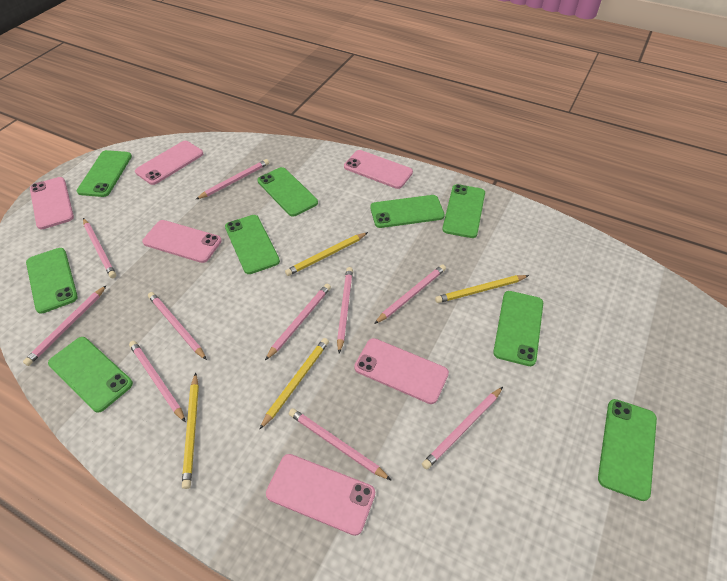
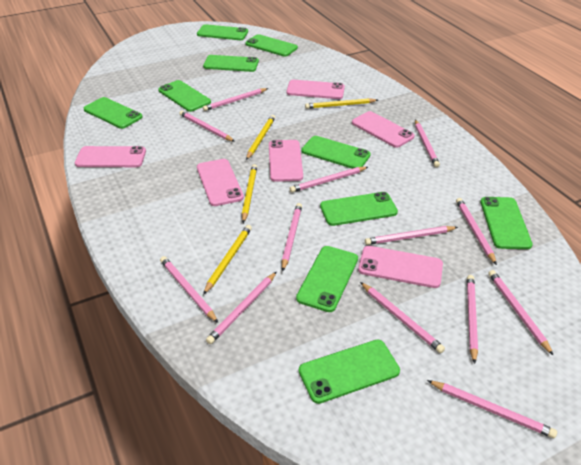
green phone: [26,248,78,314] [48,337,133,413] [77,150,132,197] [225,215,280,274] [258,167,318,217] [370,195,445,228] [442,184,485,238] [493,291,543,366] [598,399,657,501] = 9 -> [84,97,142,129] [158,80,211,112] [197,24,248,40] [203,55,259,72] [245,34,298,57] [296,246,358,312] [299,339,400,404] [301,136,371,169] [320,192,398,226] [480,197,533,249] = 10
pink pencil: [23,285,107,366] [83,218,116,278] [129,341,186,422] [148,292,207,360] [195,159,269,200] [265,284,331,360] [289,408,392,481] [337,267,353,353] [374,264,446,324] [422,387,503,469] = 10 -> [160,256,218,323] [179,111,235,142] [203,88,269,111] [206,272,277,344] [282,203,302,272] [289,167,368,193] [360,282,445,353] [365,226,458,245] [415,120,440,167] [427,380,557,438] [456,198,497,265] [467,275,478,364] [488,270,554,356] = 13

